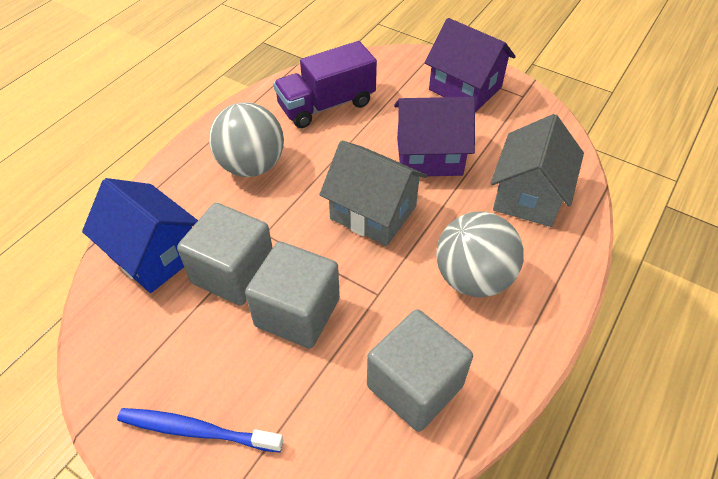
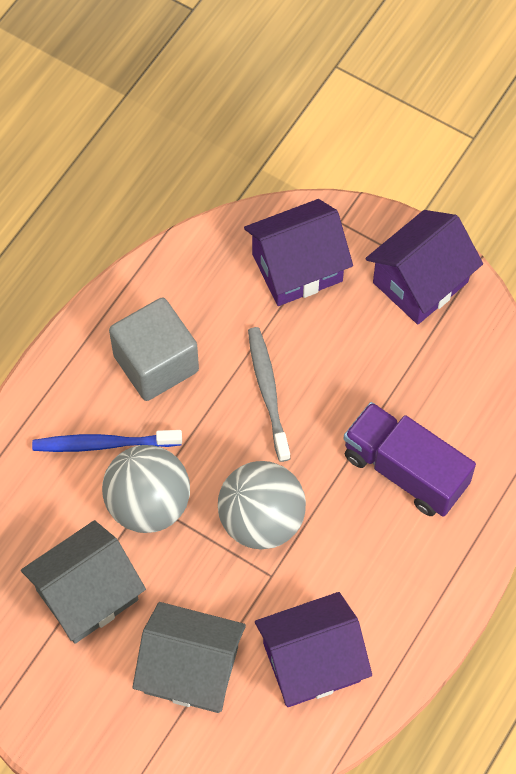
blue house: [82,178,198,293] = 1 -> none = 0
grey cube: [177,203,273,306] [245,241,340,348] [367,309,473,432] = 3 -> [109,297,199,401] = 1
grey toothbrush: none = 0 -> [248,327,291,462] = 1
purple house: [394,97,475,177] [425,18,516,112] = 2 -> [244,199,353,306] [255,592,372,707] [365,210,483,325] = 3

